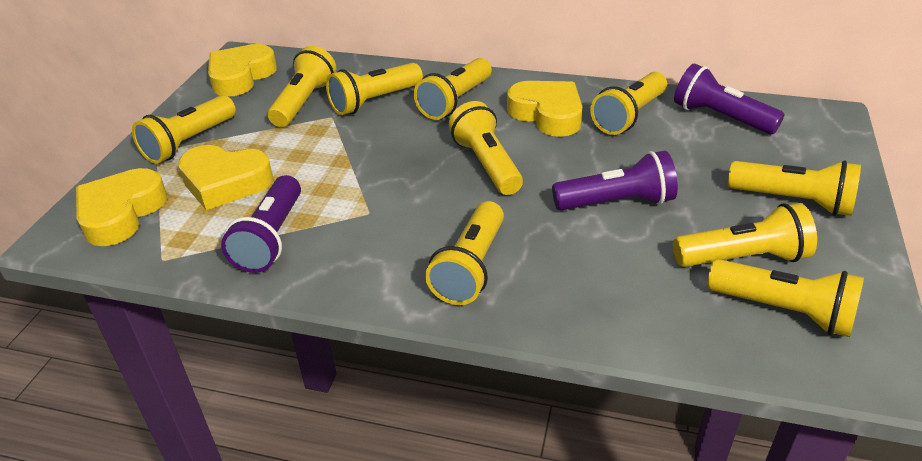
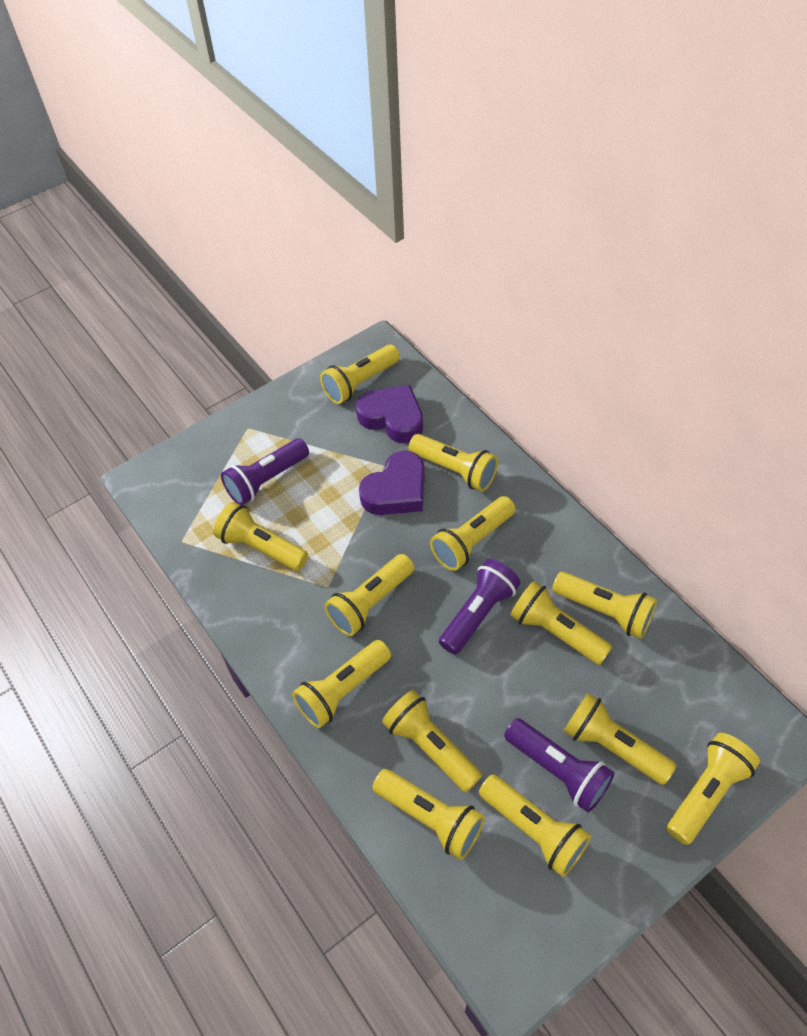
purple heart: none = 0 -> [356,385,423,443] [359,451,425,515] = 2
yellow flashlight: [132,95,236,164] [268,46,336,127] [326,63,423,115] [414,58,492,120] [425,201,504,305] [449,101,523,195] [590,72,667,135] [673,203,817,267] [707,259,864,337] [728,160,861,216] = 10 -> [213,502,308,571] [292,640,391,728] [320,345,400,404] [324,554,414,636] [372,769,485,860] [382,690,482,792] [409,434,498,492] [430,496,515,571] [479,774,591,877] [510,581,612,665] [552,571,657,639] [564,693,676,785] [667,733,760,845] = 13
yellow heart: [76,168,167,246] [178,145,273,210] [208,44,277,97] [507,81,582,137] = 4 -> none = 0

